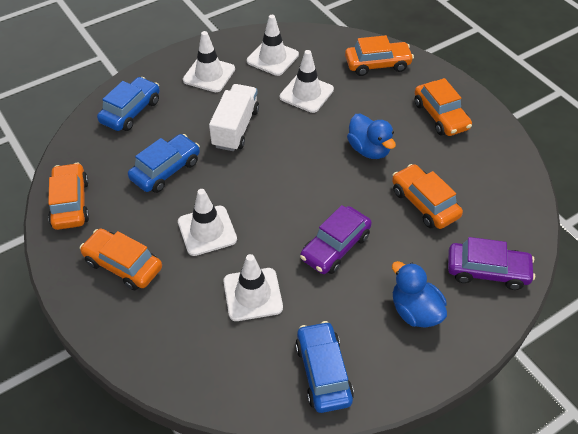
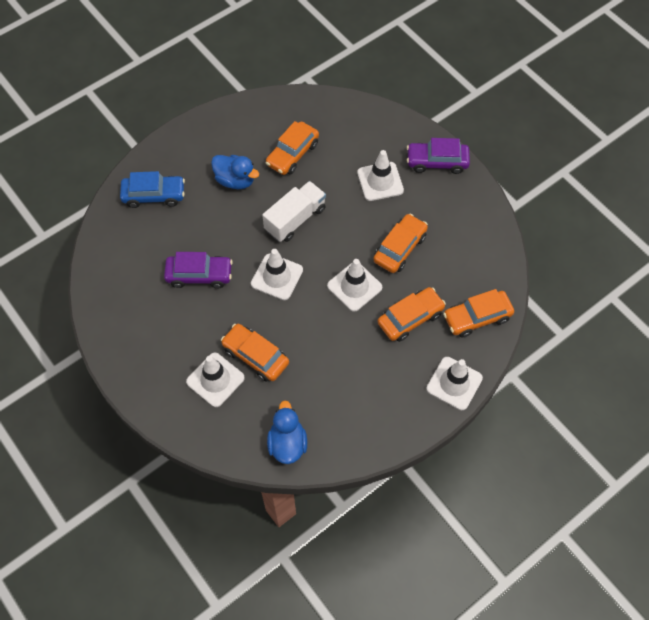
blue car: [97,77,160,131] [128,134,200,193] [295,321,354,413] = 3 -> [120,171,185,208] = 1

